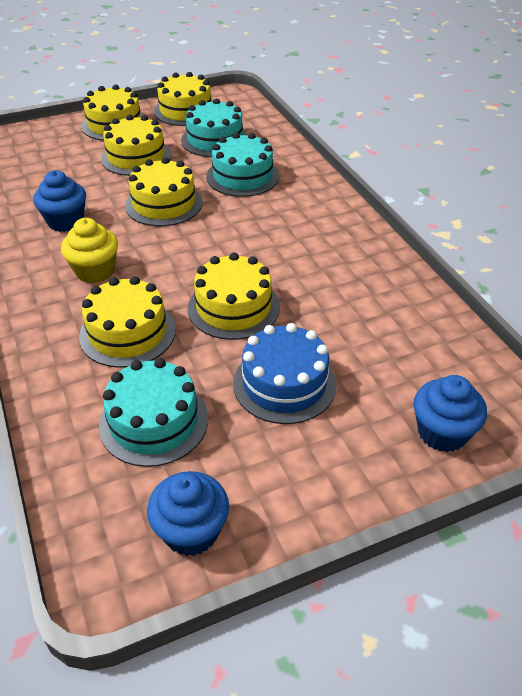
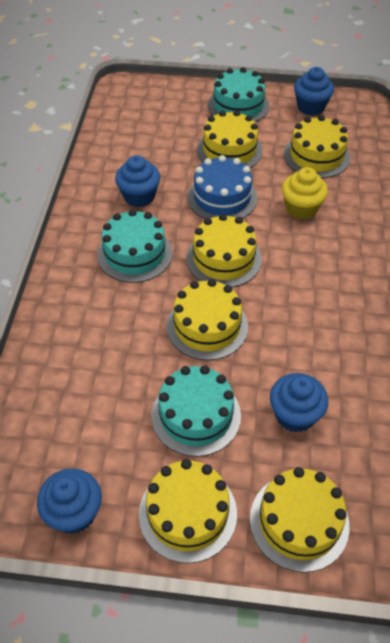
blue cupcake: [33,170,86,232] [147,471,229,556] [413,375,487,452] = 3 -> [37,469,102,534] [115,155,160,207] [270,373,328,432] [294,67,334,116] = 4

